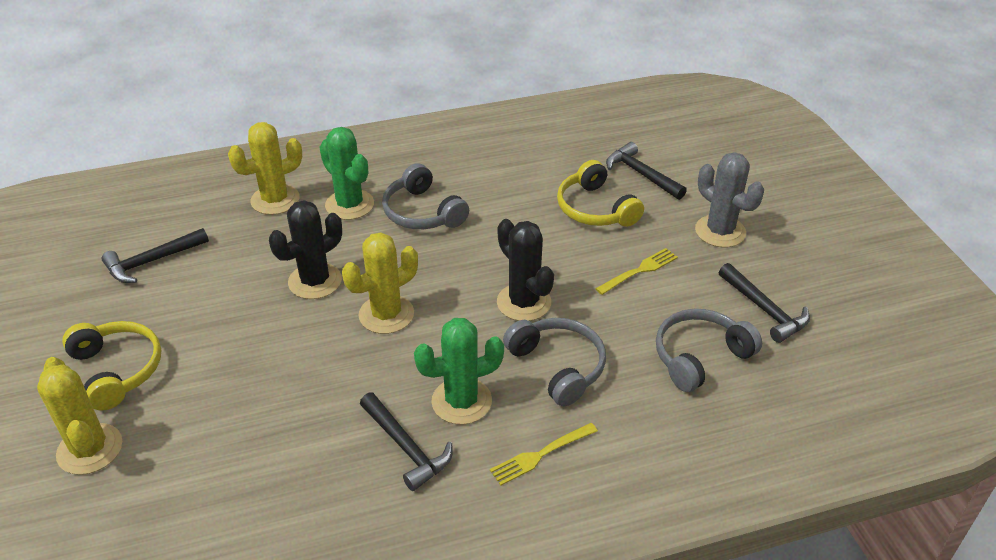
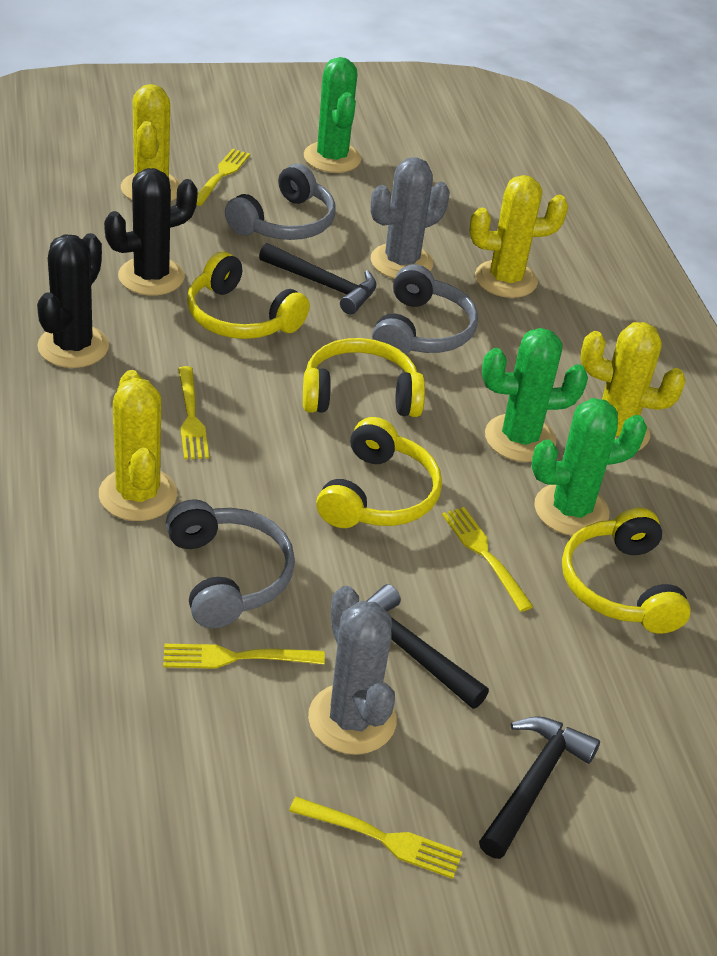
black hammer: [101,228,209,283] [360,392,453,491] [606,142,687,200] [719,263,810,343] = 4 -> [259,243,377,314] [367,584,489,709] [479,716,600,859] = 3
green cactus: [320,127,374,220] [414,318,504,425] = 2 -> [304,57,361,173] [482,328,588,462] [531,398,647,536] = 3
grey cactus: [695,152,764,247] = 1 -> [308,586,397,755] [371,157,450,279] = 2
yellow cactus: [37,357,122,475] [228,122,302,215] [342,232,418,334] = 3 -> [99,370,177,521] [121,84,180,201] [469,175,568,298] [580,322,686,451] = 4
yellow fork: [490,423,598,485] [595,248,678,295] = 2 -> [163,644,325,669] [178,366,209,459] [197,149,250,206] [289,797,463,879] [442,507,534,612] = 5
yellow headphones: [62,321,161,411] [557,160,644,227] = 2 -> [187,251,310,339] [303,338,425,417] [316,417,442,528] [562,508,691,634] = 4

